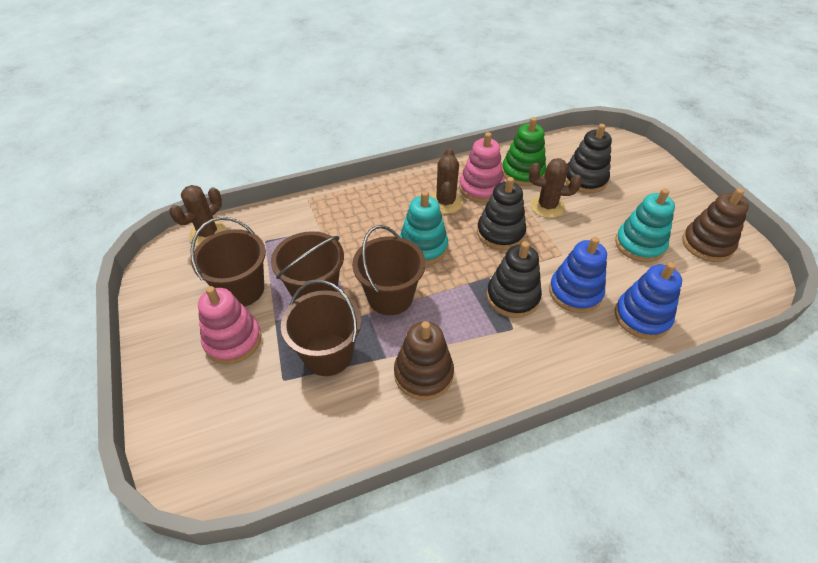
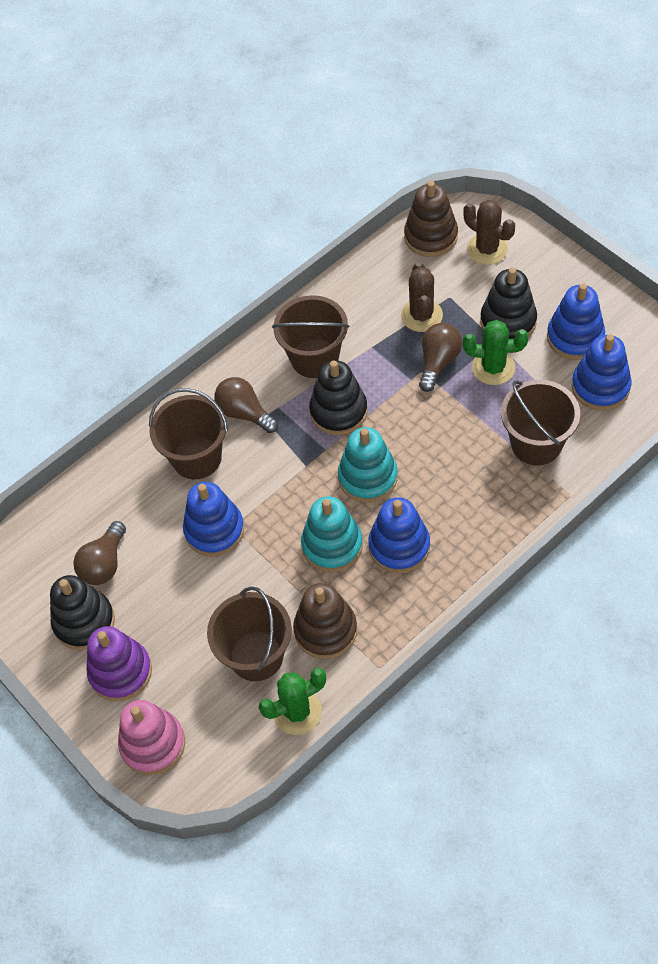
blue stacking toy: [549,237,607,313] [615,262,682,339] = 2 -> [183,482,244,557] [368,497,430,573] [547,283,605,360] [572,334,632,411] = 4
brown cactus: [169,185,226,245] [430,148,463,214] [529,158,582,218] = 3 -> [401,262,443,332] [463,200,515,265] = 2
brown light bulb: none = 0 -> [73,521,126,585] [214,377,278,433] [419,323,462,392] = 3
green cactus: none = 0 -> [259,668,326,735] [463,320,528,385] = 2
green stacking toy: [502,117,546,186] = 1 -> none = 0
pink stacking toy: [198,286,261,364] [459,132,504,203] = 2 -> [118,700,185,775] = 1
purple stacking toy: none = 0 -> [87,626,152,701] = 1

